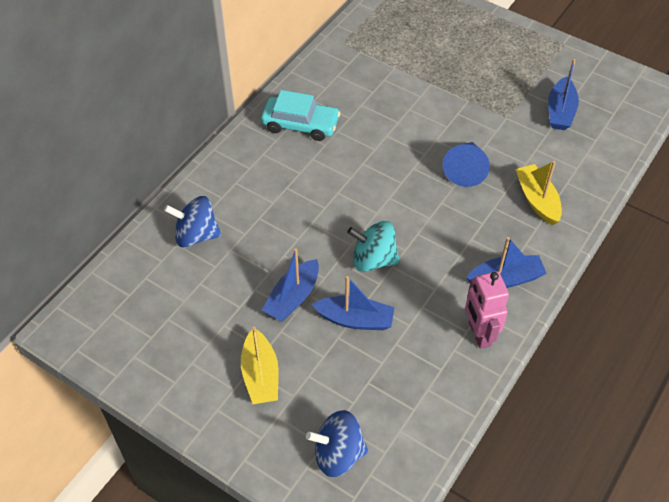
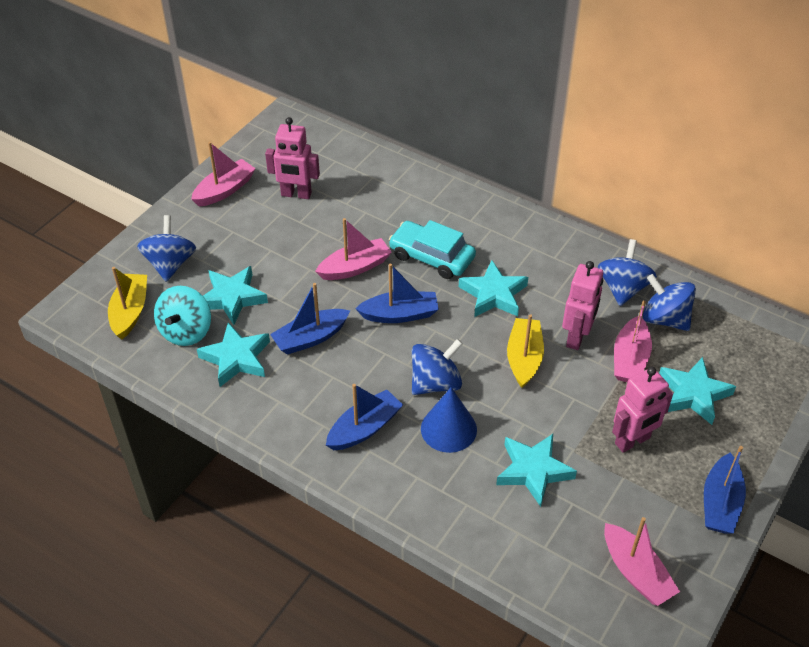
blue spinning top: [164,196,221,248] [306,410,368,477] = 2 -> [137,215,196,282] [412,339,463,395] [598,239,657,306] [643,274,696,331] = 4
pink boat: none = 0 -> [191,142,256,207] [315,218,392,280] [604,517,680,606] [614,301,652,382] = 4
pink robot: [465,271,509,349] = 1 -> [265,117,320,199] [562,261,603,350] [612,367,673,453] = 3
turquoise star: none = 0 -> [197,322,270,387] [203,266,268,325] [459,260,528,317] [496,434,577,507] [659,357,736,425] = 5

